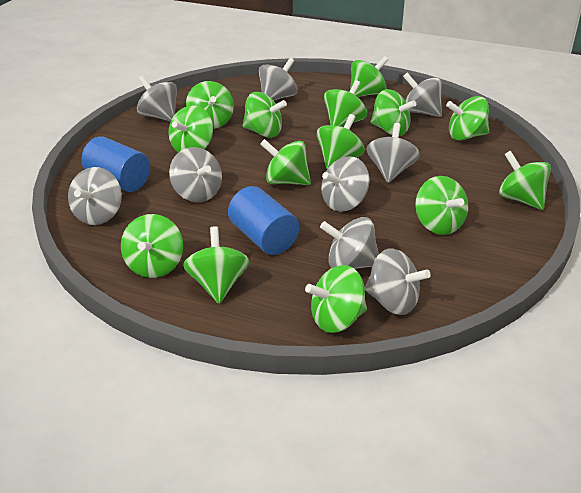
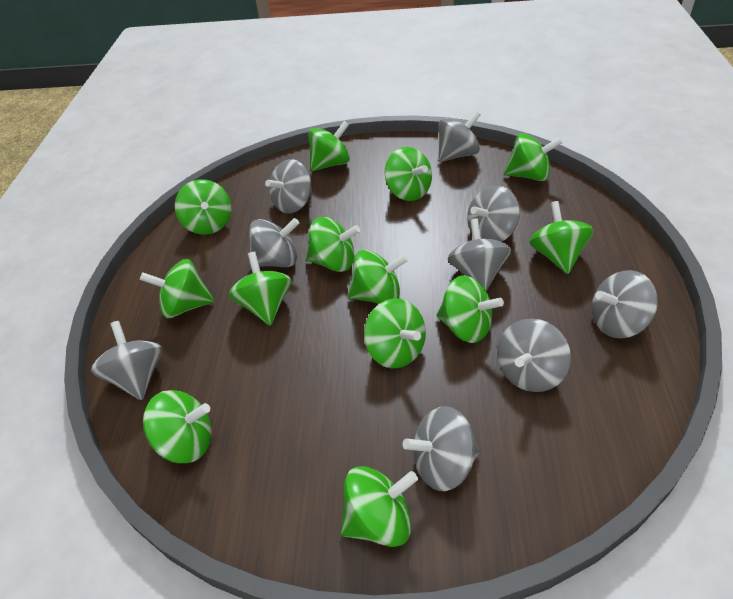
blue cylinder: [82,136,150,192] [228,186,299,255] = 2 -> none = 0
green spinning top: [121,214,183,278] [169,105,213,153] [183,226,249,304] [186,81,234,129] [242,92,287,138] [260,139,311,185] [305,265,367,333] [317,114,365,169] [324,80,367,127] [350,56,389,97] [371,89,416,136] [415,176,468,235] [446,96,489,140] [499,151,551,210] = 14 -> [140,259,214,318] [143,390,212,463] [175,179,231,235] [229,252,292,326] [306,217,360,272] [308,121,350,171] [341,466,418,547] [348,250,408,304] [364,298,426,368] [385,147,432,201] [437,275,504,343] [504,133,563,181] [529,201,594,274] = 13

